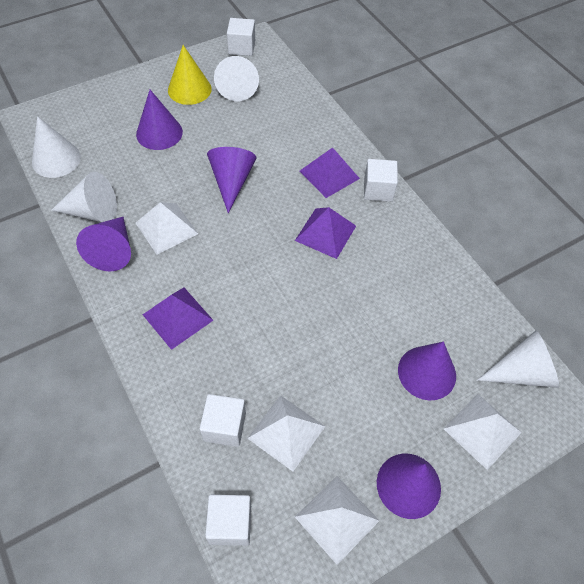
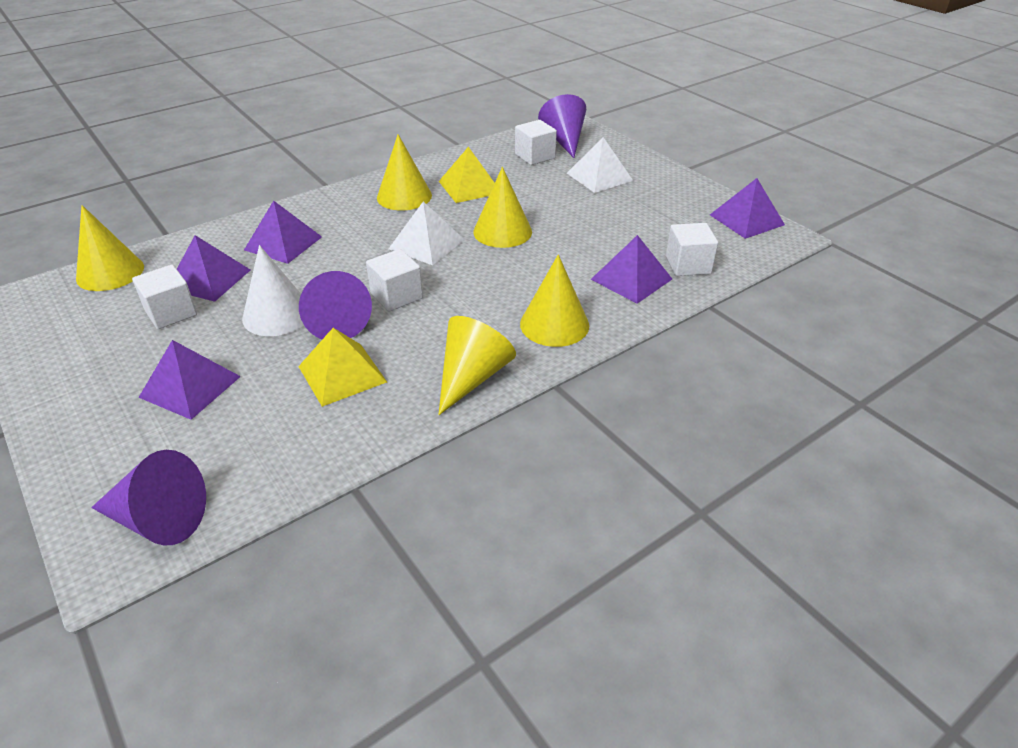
purple cone: [76,217,131,271] [136,90,183,150] [207,147,257,213] [377,454,441,519] [398,342,456,400] = 5 -> [91,450,206,545] [299,271,372,339] [538,94,586,158] = 3
purple pyramid: [143,287,214,350] [295,207,356,259] [300,147,360,198] = 3 -> [138,340,241,420] [177,235,250,302] [244,200,322,264] [591,235,672,304] [710,178,785,239] = 5
white cone: [32,116,81,178] [51,172,117,222] [214,56,259,101] [477,330,559,388] = 4 -> [242,245,304,336] = 1
white pyramid: [136,202,198,254] [247,395,325,471] [295,476,380,565] [443,394,522,470] = 4 -> [389,202,465,265] [567,137,633,193] = 2
yellow cone: [168,45,212,105] = 1 -> [76,205,144,291] [377,134,432,210] [438,316,516,415] [473,167,532,248] [520,254,589,347] = 5
yellow pyramid: none = 0 -> [298,328,387,407] [439,147,495,203] = 2

